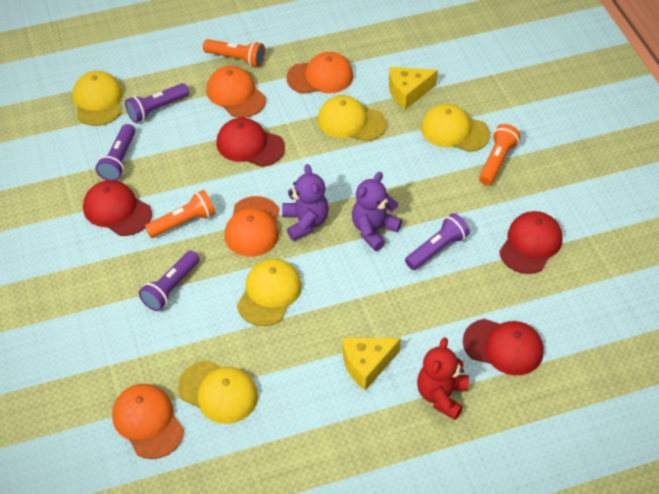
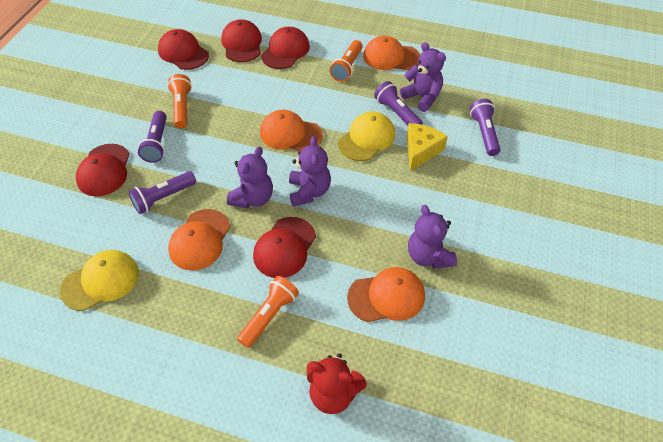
purple teddy bear: [282,164,329,241] [352,172,402,251] = 2 -> [227,146,273,208] [289,136,331,207] [400,42,446,112] [408,205,457,269] = 4
red cap: [83,180,152,236] [216,118,285,167] [463,319,544,375] [499,211,563,274] = 4 -> [76,144,130,196] [158,29,209,70] [221,19,262,62] [253,217,316,278] [261,27,310,69] = 5
yellow cap: [73,71,123,126] [178,360,258,424] [237,259,302,326] [318,95,386,142] [421,104,490,152] = 5 -> [60,250,139,311] [338,112,395,161] = 2
yellow cheese: [343,338,401,390] [389,67,438,110] = 2 -> [407,123,448,171] = 1

